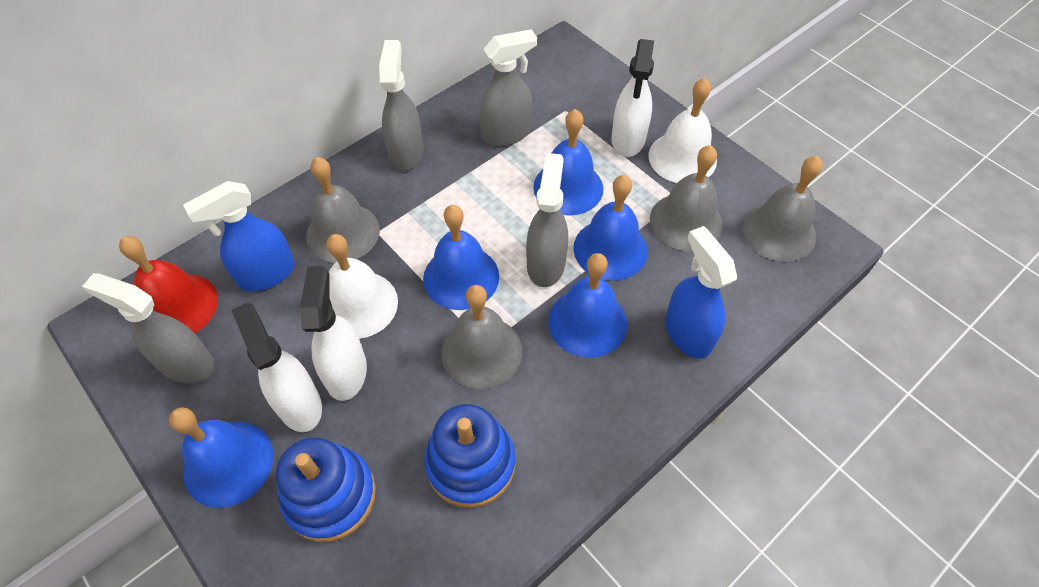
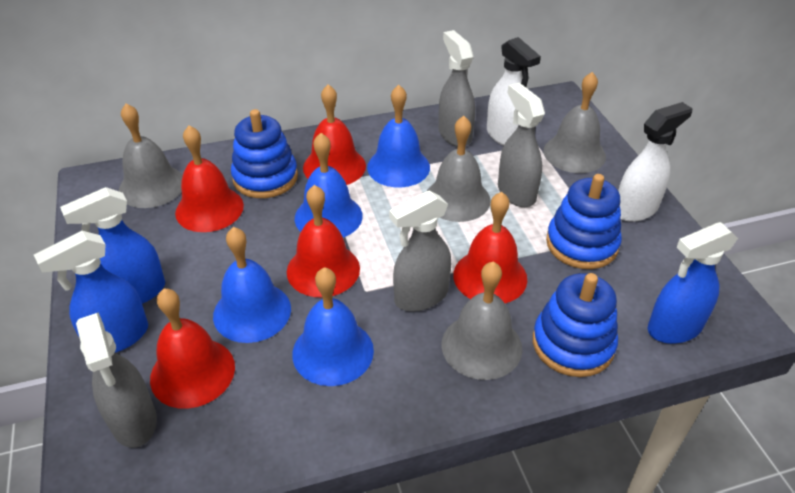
blue bell: [169,407,273,508] [423,205,499,310] [533,109,603,216] [548,253,627,358] [573,175,648,281] = 5 -> [213,227,291,343] [292,267,374,386] [295,133,363,237] [367,85,430,188] = 4
blue spray bottle: [183,181,295,291] [665,226,737,359] = 2 -> [34,231,148,353] [60,187,165,304] [648,222,738,344] = 3
blue stacking toy: [276,437,376,542] [424,404,516,508] = 2 -> [231,109,298,198] [533,273,618,377] [546,174,622,269] = 3
red bell: [119,236,218,333] = 1 -> [150,288,235,409] [175,125,244,232] [287,185,360,297] [303,84,366,185] [453,192,527,303] = 5
white bell: [326,234,398,339] [649,78,717,183] = 2 -> none = 0
white spray bottle: [232,302,322,432] [300,266,367,401] [611,39,654,157] = 3 -> [487,37,541,146] [618,102,692,222] = 2

